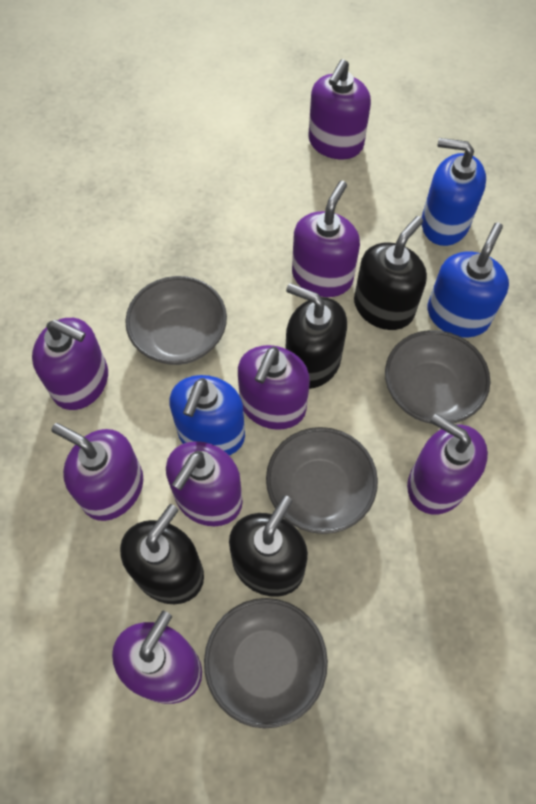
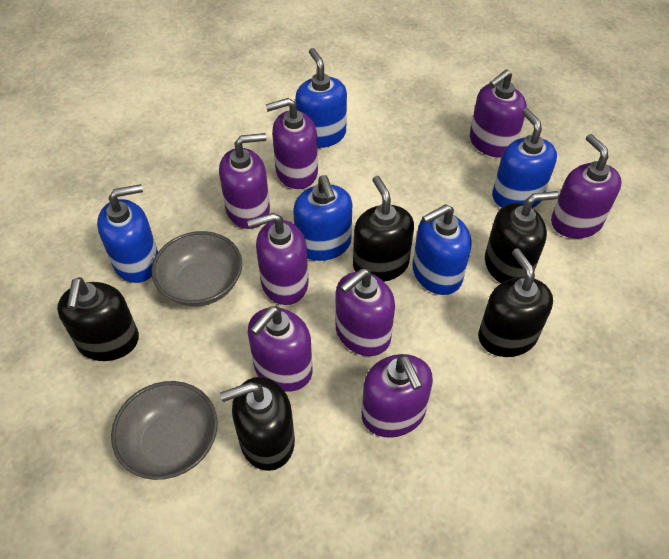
black soap dispenser: [120,504,204,604] [229,495,308,597] [285,283,347,389] [354,216,427,330] = 4 -> [57,277,139,361] [220,377,295,471] [353,176,414,282] [478,248,553,357] [485,191,559,283] = 5
blue soap dispenser: [169,375,245,456] [422,138,486,246] [427,222,509,337] = 3 -> [97,184,158,283] [293,175,352,261] [295,48,347,148] [412,204,472,295] [492,108,557,208] = 5
grey bowl: [125,276,227,365] [204,598,328,728] [266,427,378,534] [385,330,490,424] = 4 -> [111,381,218,480] [151,231,242,307] = 2

